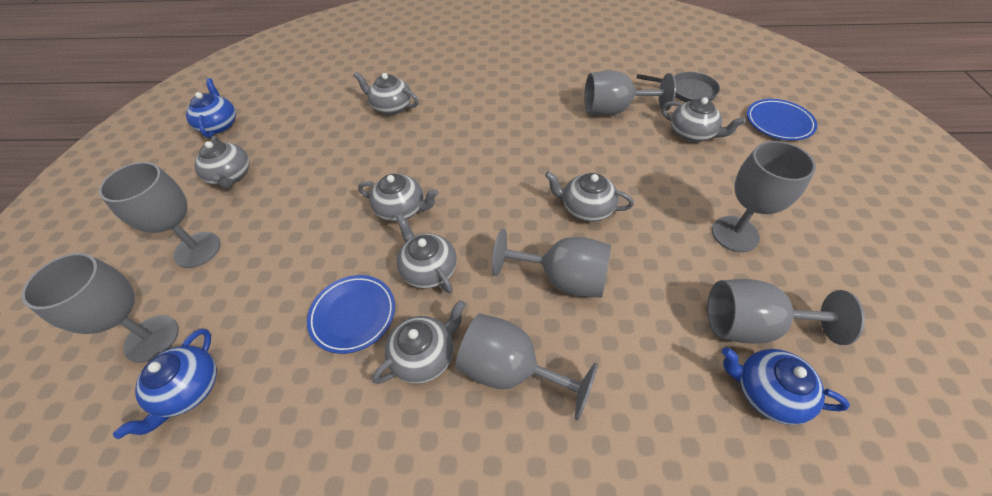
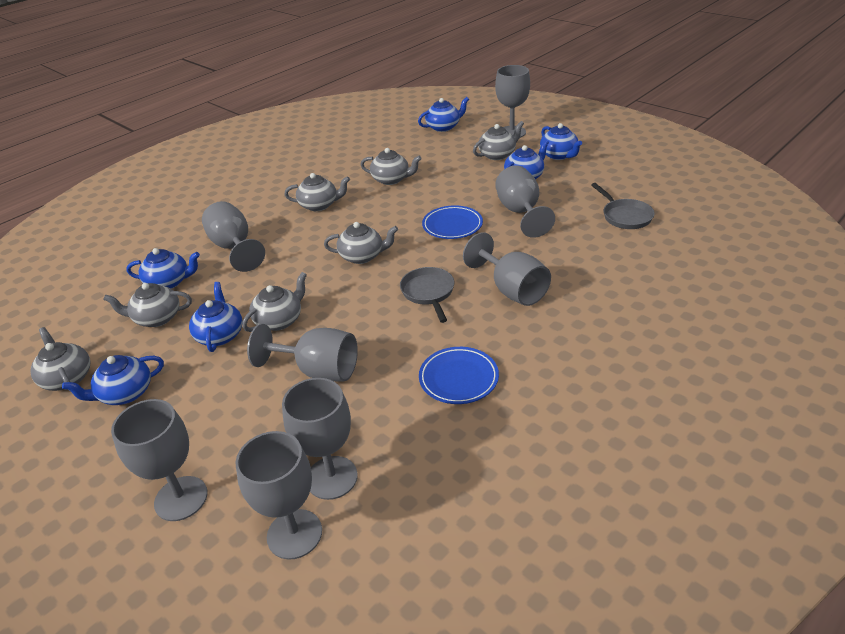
blue teapot: [113,329,217,439] [186,78,236,138] [722,347,850,425] = 3 -> [62,355,164,405] [126,248,200,289] [189,282,242,352] [418,97,469,132] [504,140,549,179] [540,123,582,160] = 6
grey goblet: [21,253,179,363] [99,162,220,268] [456,313,598,421] [492,229,611,298] [584,70,676,116] [707,279,865,345] [712,141,816,252] = 7 -> [111,399,207,521] [202,201,265,272] [235,431,322,560] [247,324,358,382] [282,378,358,500] [463,232,551,306] [495,65,530,138] [495,165,555,238] = 8
grey pan: [637,72,720,102] = 1 -> [400,267,454,323] [591,183,655,229] = 2

